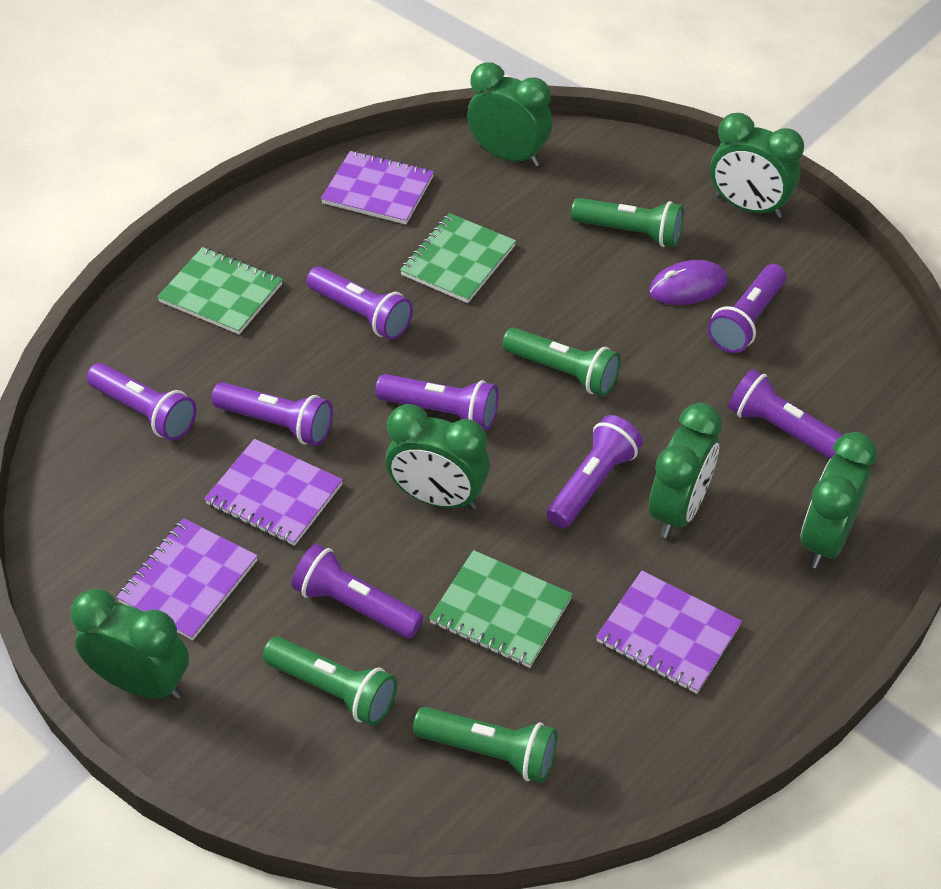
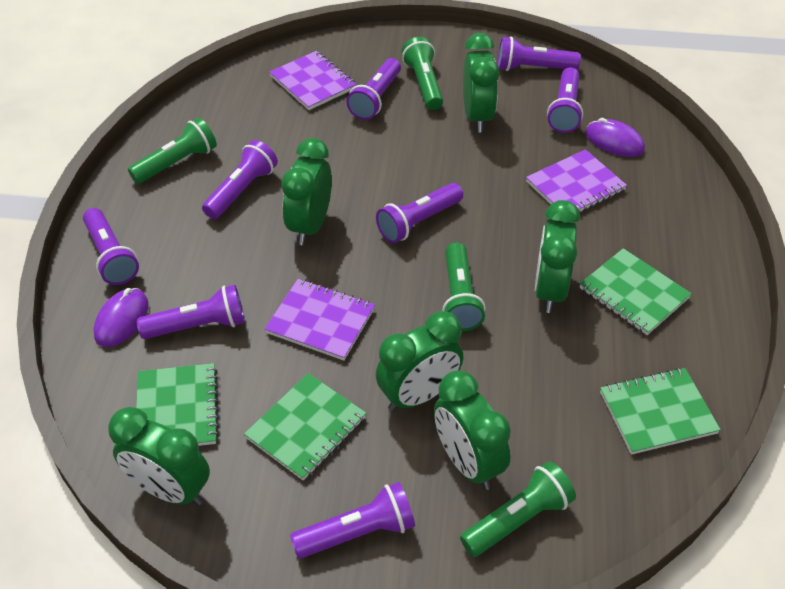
green notebook: [157,247,283,335] [400,213,516,303] [429,550,573,668] = 3 -> [136,363,219,446] [244,373,366,481] [580,248,692,335] [600,368,721,455] = 4
purple mouse: [649,260,728,305] = 1 -> [93,288,149,347] [585,118,645,157] = 2
purple notebook: [116,518,258,640] [204,439,343,546] [321,151,434,224] [596,571,742,694] = 4 -> [265,279,375,361] [269,51,356,110] [526,149,627,213] = 3

